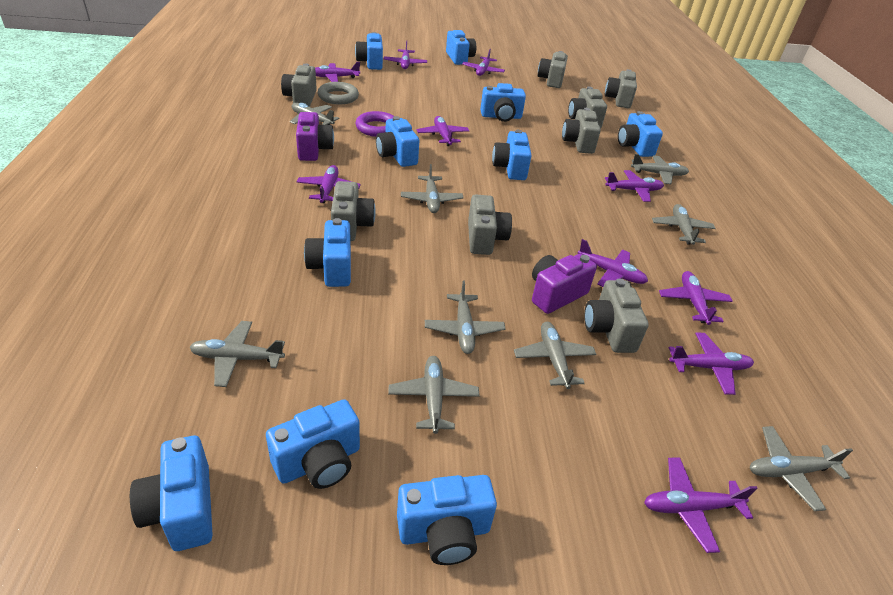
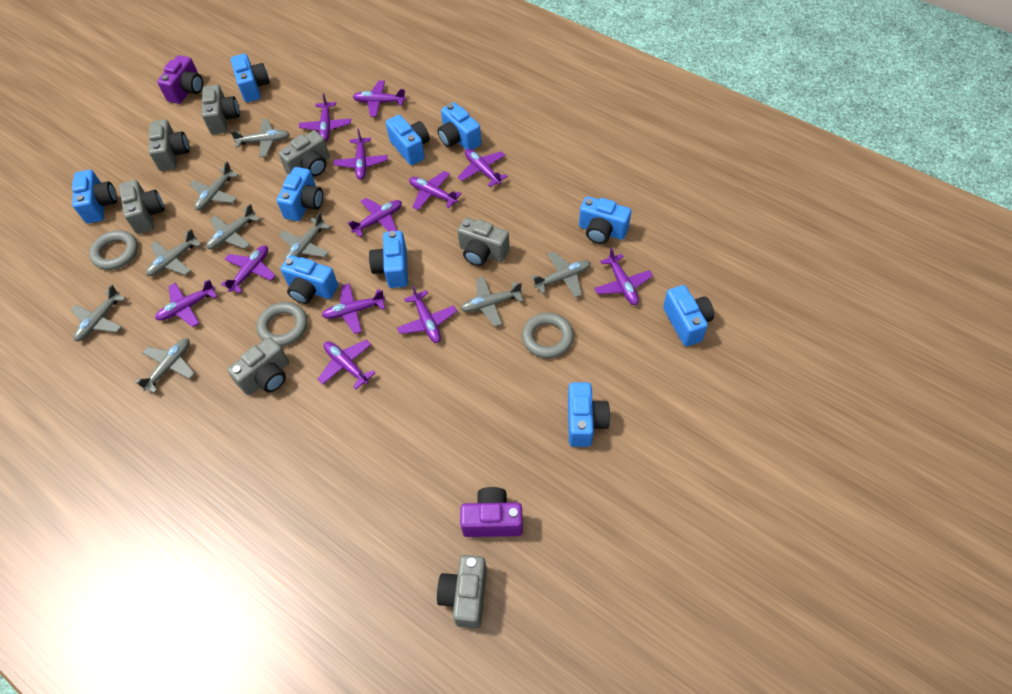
grey camera: [281,63,317,107] [331,181,376,241] [468,194,512,255] [538,51,568,88] [562,108,601,154] [568,86,607,128] [584,278,649,353] [605,69,637,108] = 8 -> [119,180,164,234] [149,120,190,171] [202,85,240,135] [227,337,289,395] [279,130,330,177] [437,555,487,629] [457,218,510,266] = 7
grey ring: [317,82,359,105] = 1 -> [89,230,138,270] [257,302,307,346] [522,313,574,358] = 3
purple plane: [297,165,361,203] [315,62,360,82] [384,41,427,69] [417,116,469,146] [462,49,505,76] [578,239,648,287] [605,170,664,202] [644,457,758,553] [659,271,733,325] [669,332,754,395] = 10 -> [155,279,217,327] [221,245,276,293] [299,93,351,142] [317,340,375,389] [322,283,385,334] [334,129,388,180] [347,198,402,237] [353,80,406,117] [397,285,457,343] [409,171,462,210] [458,149,508,187] [594,248,653,305] = 12
purple ring: [355,111,394,137] = 1 -> none = 0

